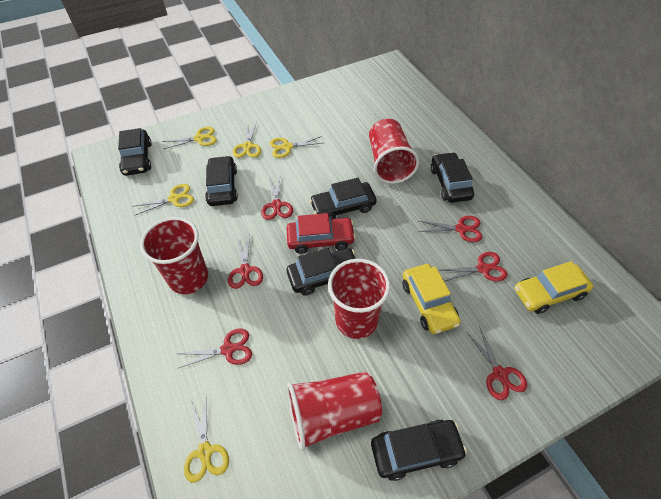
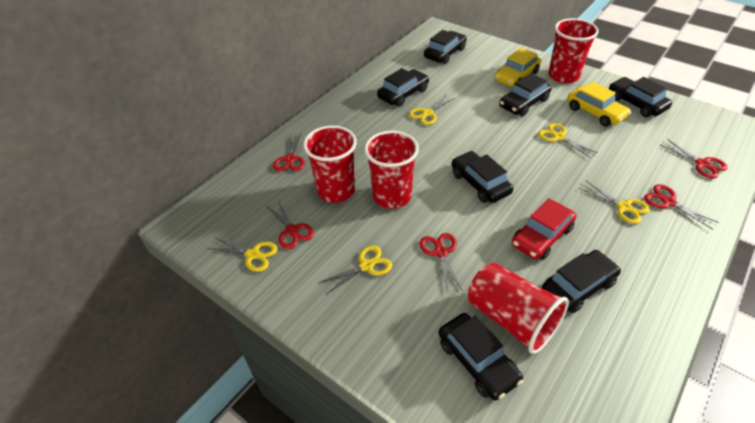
black car: [118,128,152,176] [205,156,238,206] [287,248,356,296] [309,178,377,219] [371,420,467,481] [431,152,474,203] = 6 -> [377,68,429,107] [424,30,467,64] [439,313,523,401] [451,151,513,203] [499,73,552,116] [542,250,621,313] [609,77,672,117] = 7
red scissors: [177,328,252,369] [228,234,263,289] [261,177,293,220] [419,216,482,242] [441,252,507,281] [466,326,527,400] = 6 -> [267,200,314,249] [273,133,305,171] [419,233,463,293] [644,184,719,229] [661,139,728,179] = 5

